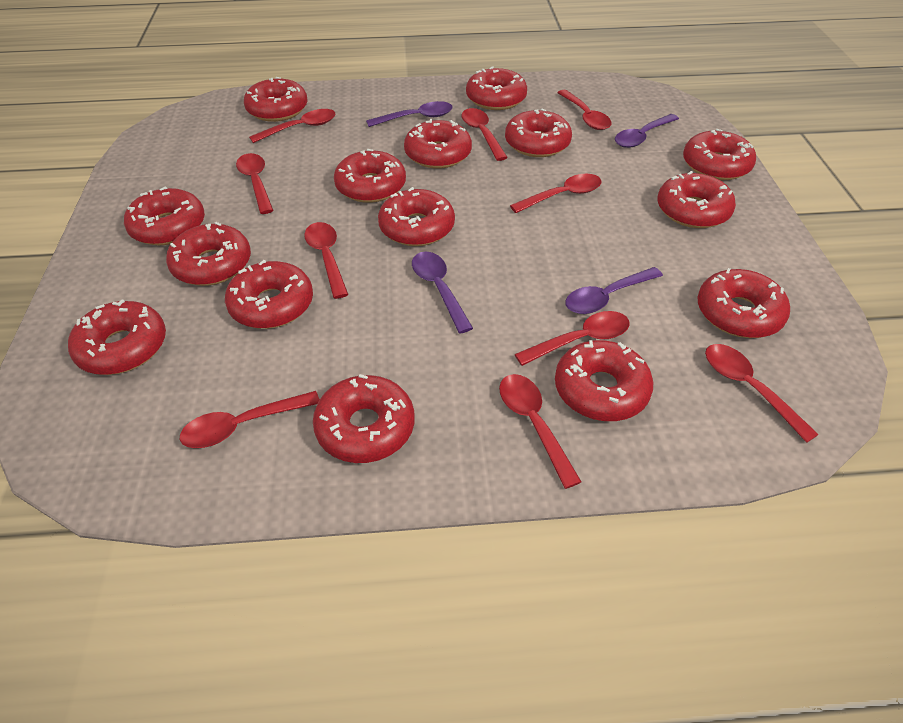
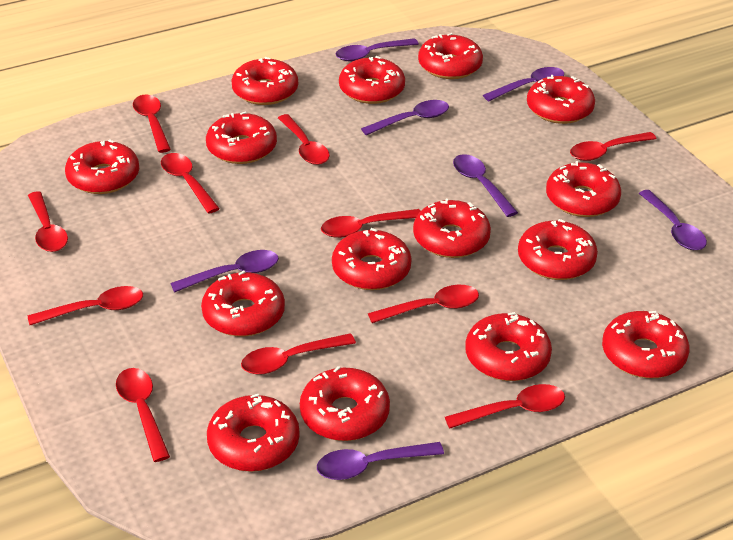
purple spoon: [366,101,453,127] [412,252,473,333] [565,267,663,314] [615,114,679,148] = 4 -> [170,250,279,293] [317,442,444,480] [336,38,419,62] [361,100,449,135] [453,154,518,217] [483,67,564,101] [639,190,707,250] = 7
red spoon: [180,391,320,448] [236,153,274,214] [249,109,336,143] [304,222,348,299] [462,108,508,161] [499,374,582,489] [510,174,601,213] [515,311,630,366] [557,90,612,130] [705,344,819,443] = 10 -> [28,191,68,252] [28,286,143,325] [116,368,170,462] [133,94,171,153] [161,153,220,213] [241,333,356,375] [278,114,330,165] [321,209,421,238] [368,285,479,323] [445,384,565,429] [570,132,656,161] = 11

